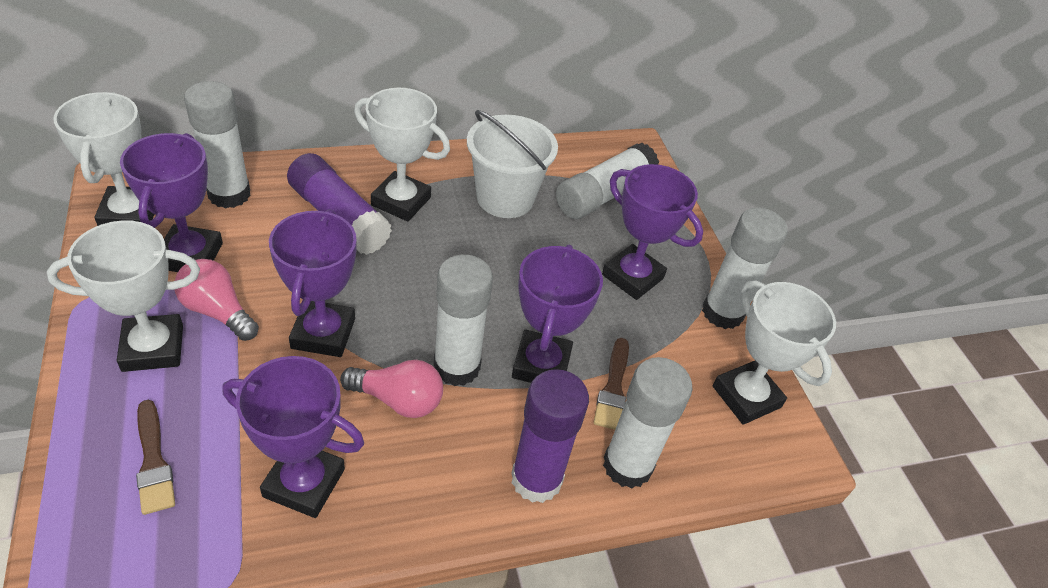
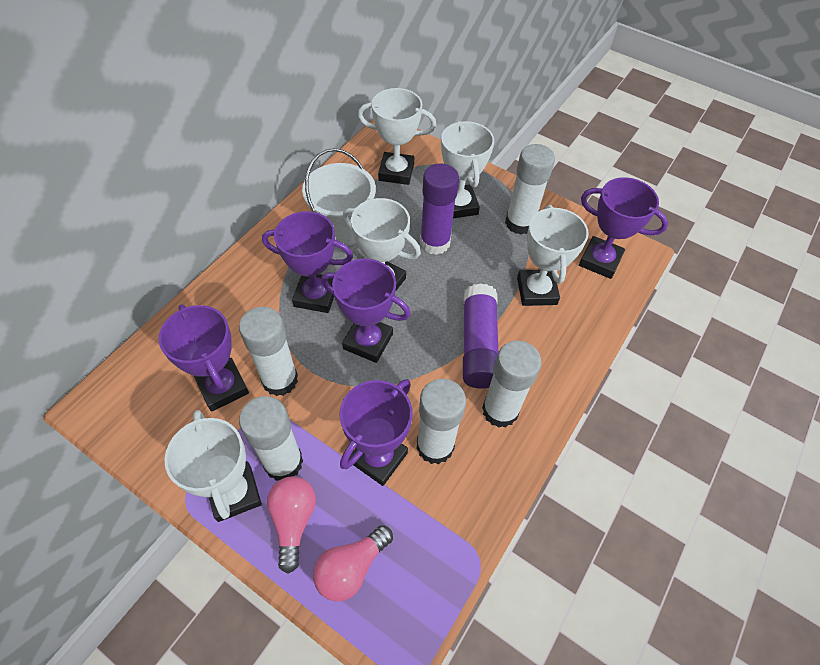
brown brush: [136,400,175,515] [594,338,629,430] = 2 -> none = 0
white trophy: [47,220,200,372] [53,92,154,226] [354,88,450,221] [713,280,836,425] = 4 -> [164,410,262,522] [343,198,421,292] [358,88,436,185] [441,121,494,218] [517,205,589,306] = 5

